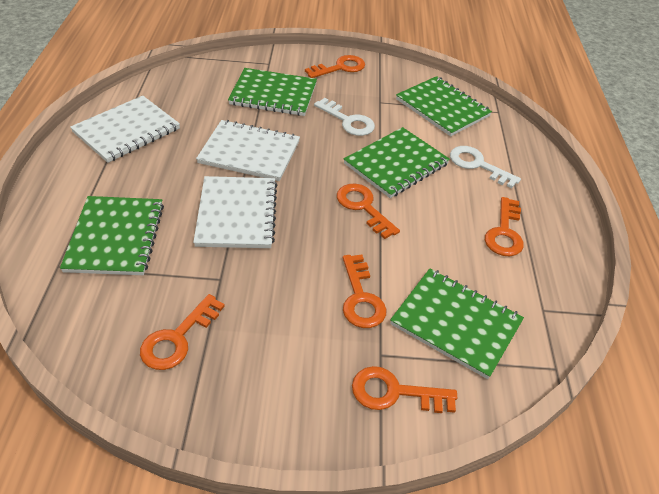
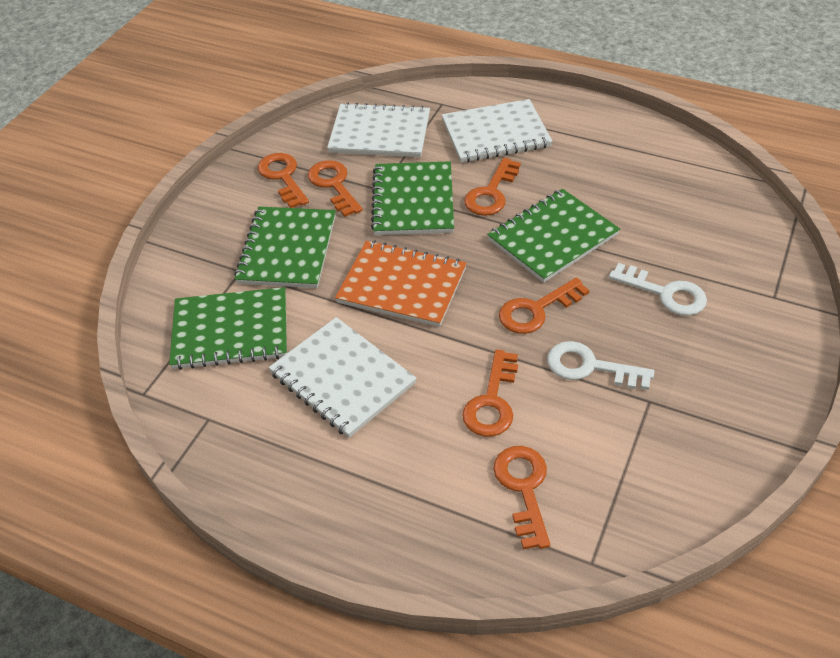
green notebook: [60,196,164,275] [228,68,317,116] [344,127,450,198] [390,268,524,379] [396,76,492,136] = 5 -> [169,287,287,370] [234,207,336,288] [371,161,454,235] [487,189,620,283] = 4
orange notebook: none = 0 -> [335,240,467,327] = 1

